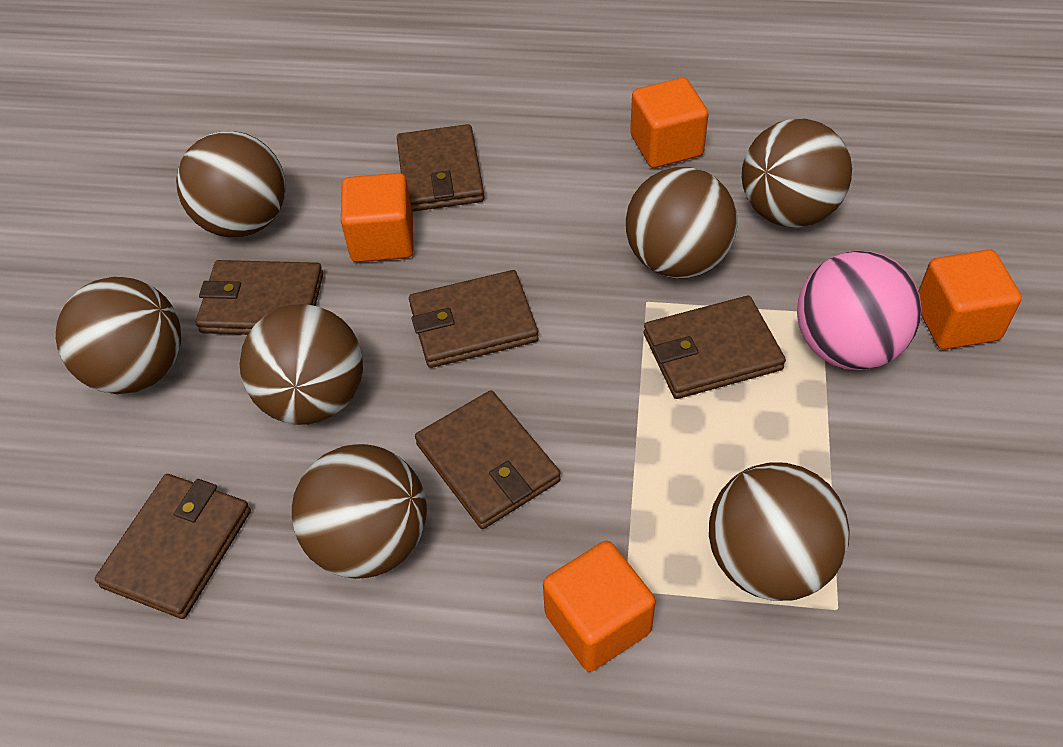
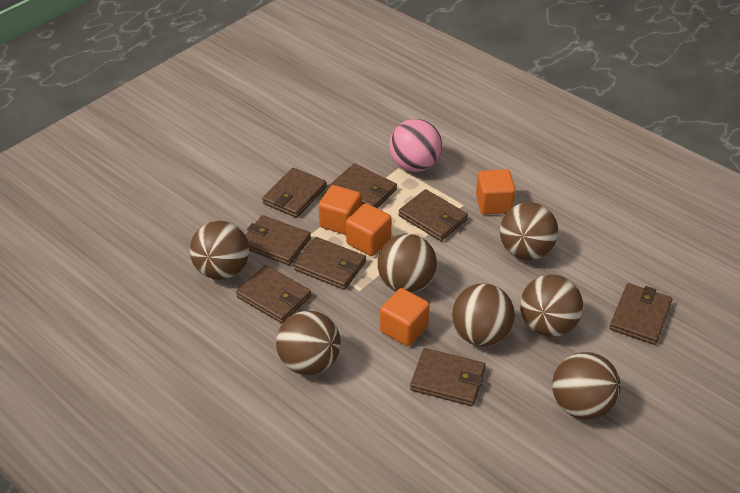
brown wallet: [95,474,251,619] [196,260,323,335] [397,124,484,212] [409,270,539,368] [415,390,561,529] [644,296,786,399] = 6 -> [236,265,311,323] [245,215,311,265] [262,168,327,218] [294,237,366,290] [330,163,397,208] [398,189,468,241] [410,348,486,406] [609,283,672,345] = 8

